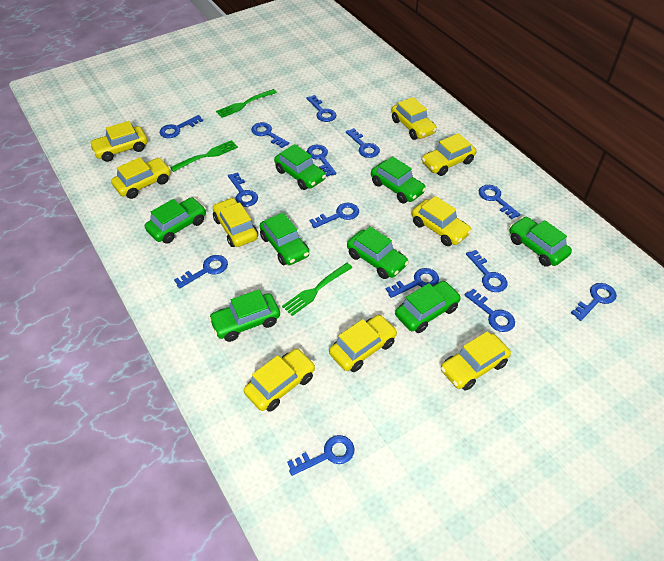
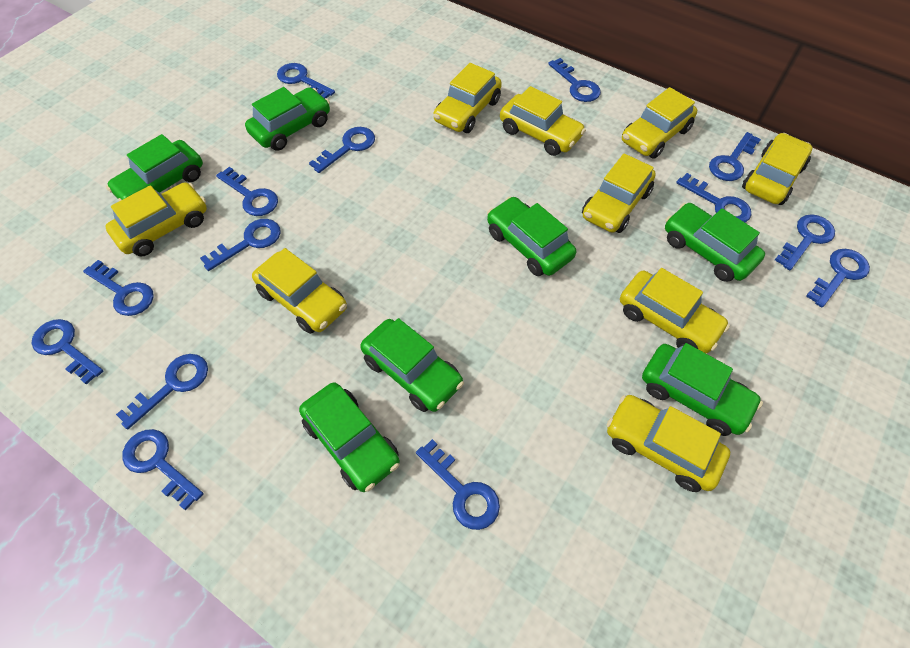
green car: [145,197,206,244] [209,290,280,342] [260,213,309,265] [274,144,326,190] [347,227,409,279] [371,156,426,203] [395,281,461,333] [510,216,572,267] = 8 -> [106,134,203,201] [245,87,330,151] [299,382,400,492] [360,318,464,412] [487,196,576,276] [642,343,763,436] [665,203,765,282] = 7
green fork: [170,140,238,172] [216,89,277,118] [282,263,353,316] = 3 -> none = 0

